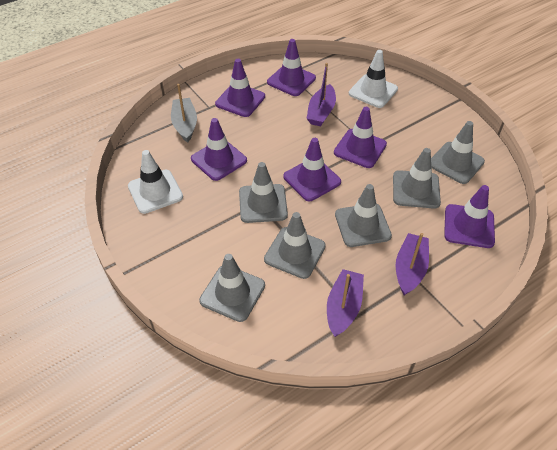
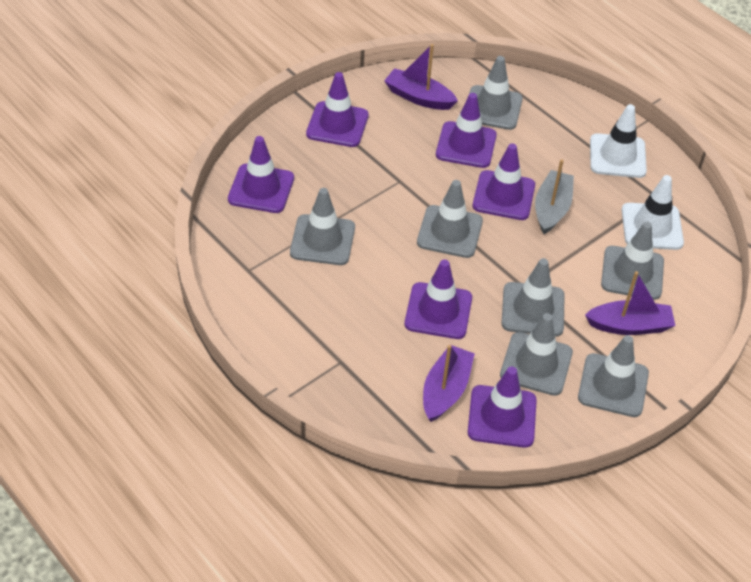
grey traffic cone: [199,254,265,322] [239,162,288,223] [264,212,326,279] [335,184,392,247] [393,148,441,209] [431,121,485,184] = 6 -> [290,188,355,265] [417,180,483,258] [469,56,523,130] [500,313,573,396] [502,258,565,337] [578,335,649,417] [601,222,664,300] = 7

